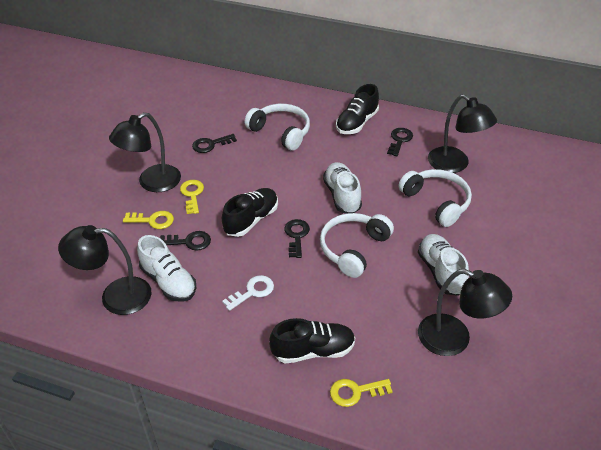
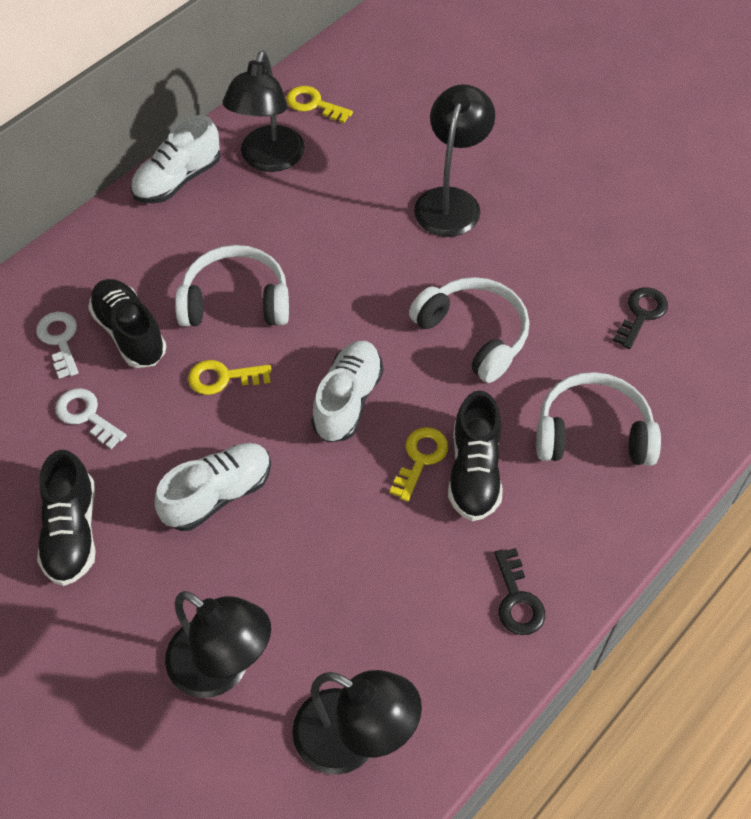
black key: [160,231,211,250] [192,134,237,153] [284,219,310,258] [387,128,413,156] = 4 -> [494,548,545,635] [613,287,668,349] = 2
white key: [222,275,274,311] = 1 -> [36,312,78,379] [55,388,127,449] = 2

